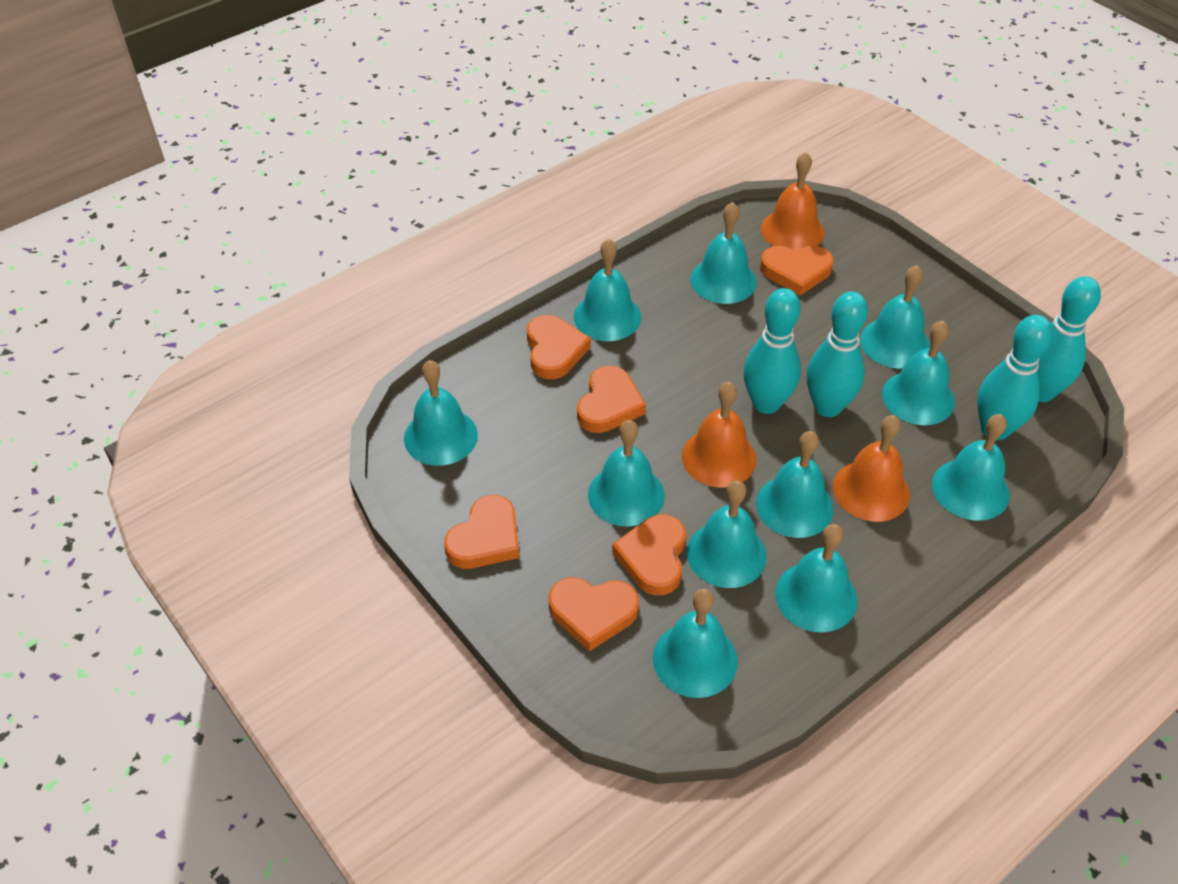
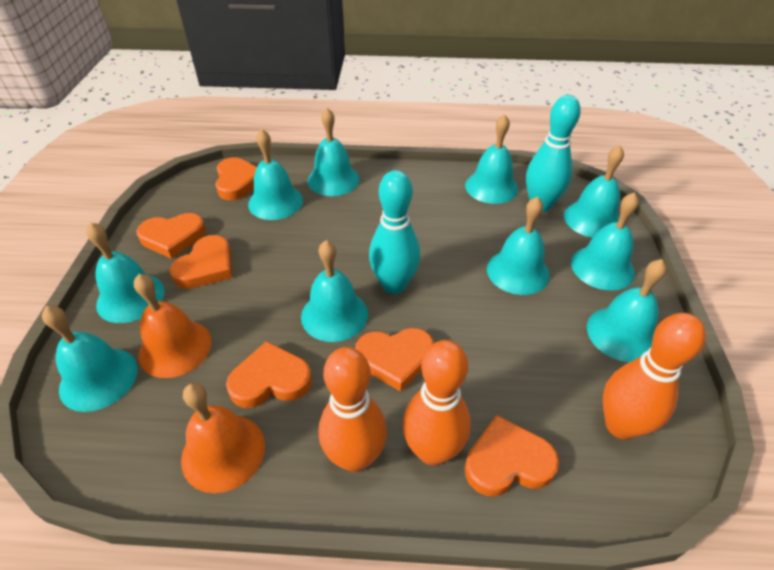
orange bell: [682,382,757,488] [761,152,825,250] [833,415,910,522] = 3 -> [134,274,211,378] [181,383,265,493] = 2
orange bowling pin: none = 0 -> [319,347,387,472] [403,340,471,466] [603,313,706,439] = 3
turquoise bell: [404,360,478,466] [574,239,641,341] [588,420,665,527] [653,588,738,698] [687,480,767,588] [690,202,757,304] [756,431,834,538] [775,524,858,632] [860,265,930,369] [882,321,955,425] [932,414,1010,521] = 11 -> [42,306,138,412] [86,222,165,323] [248,129,303,220] [301,240,368,342] [308,108,359,196] [465,114,518,204] [487,196,550,295] [564,145,624,238] [571,192,639,291] [587,259,667,362] = 10
turquoise bowling pin: [743,288,801,414] [806,291,868,417] [977,315,1053,440] [1038,276,1101,402] = 4 -> [369,170,420,294] [526,95,581,212] = 2

